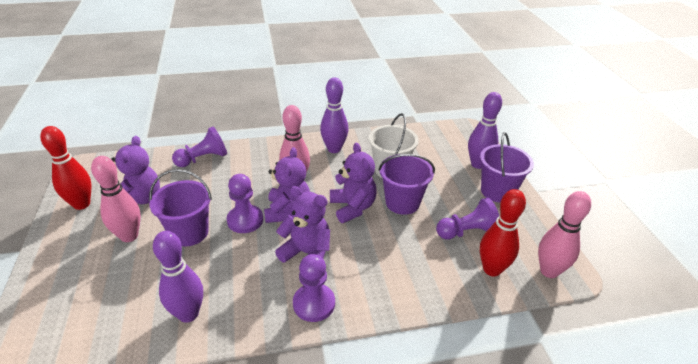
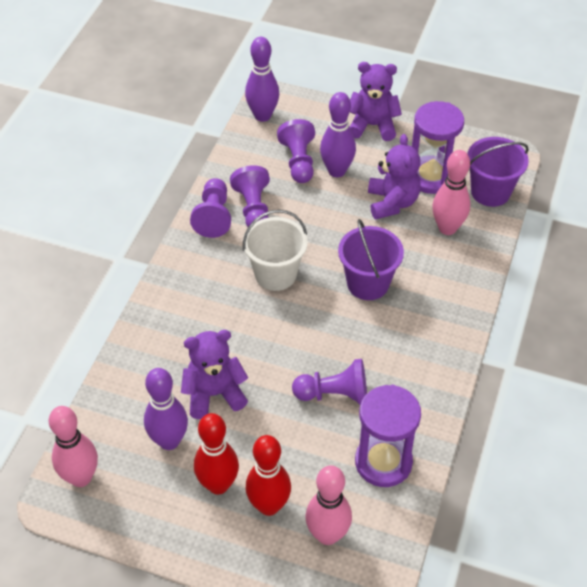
purple bucket: [149,169,212,246] [378,154,435,215] [480,132,534,203] = 3 -> [338,219,404,300] [467,137,529,207] = 2
purple hourglass: none = 0 -> [355,385,421,487] [412,101,464,194] = 2
purple teddy bear: [111,136,160,204] [264,147,310,223] [275,186,330,263] [330,143,377,223] = 4 -> [181,330,248,419] [350,62,402,141] [368,134,421,219] = 3

